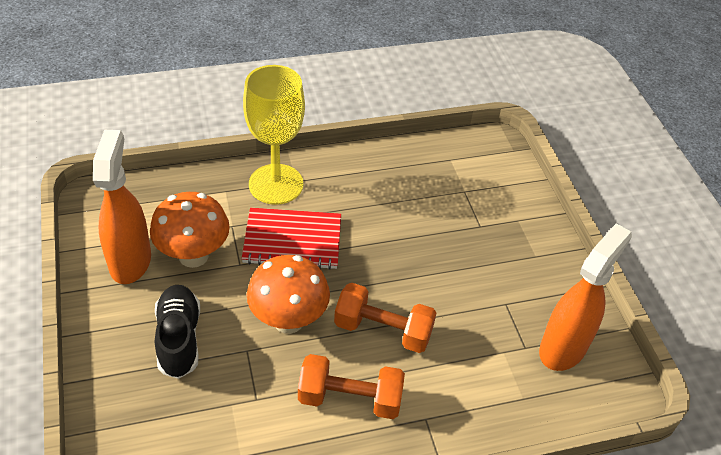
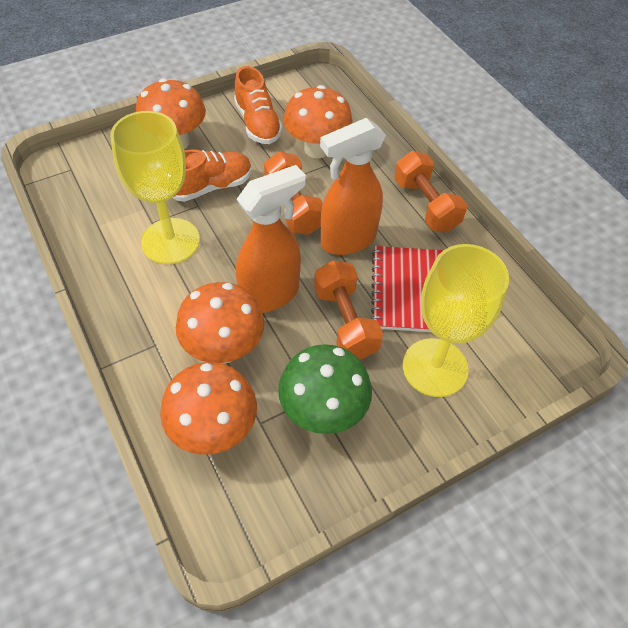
black shoe: [155,285,200,379] = 1 -> none = 0
green mushroom: none = 0 -> [278,344,372,434] = 1
orange dumbbell: [298,354,405,419] [334,283,436,353] = 2 -> [264,151,323,235] [314,260,383,359] [394,151,467,232] = 3
orange mushroom: [150,192,230,268] [247,255,330,334] = 2 -> [136,78,206,149] [160,362,257,455] [176,282,264,364] [283,85,353,158] = 4
orange shoe: none = 0 -> [172,149,252,202] [234,66,283,144] = 2
yellow goblet: [243,65,305,205] = 1 -> [110,111,200,264] [403,244,509,397] = 2

